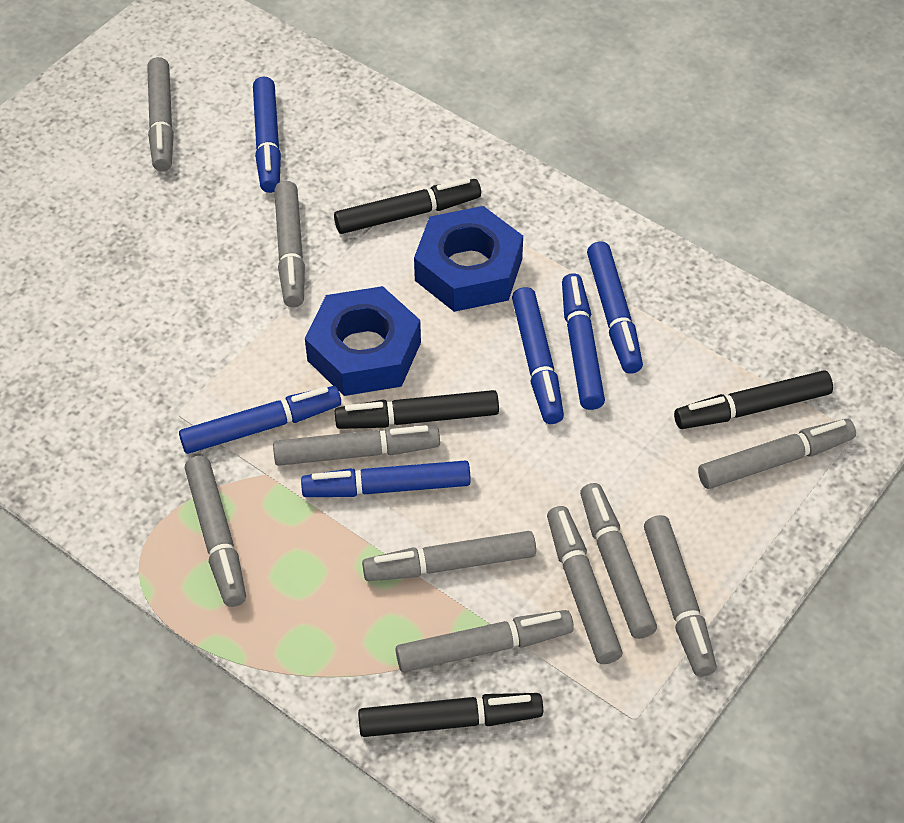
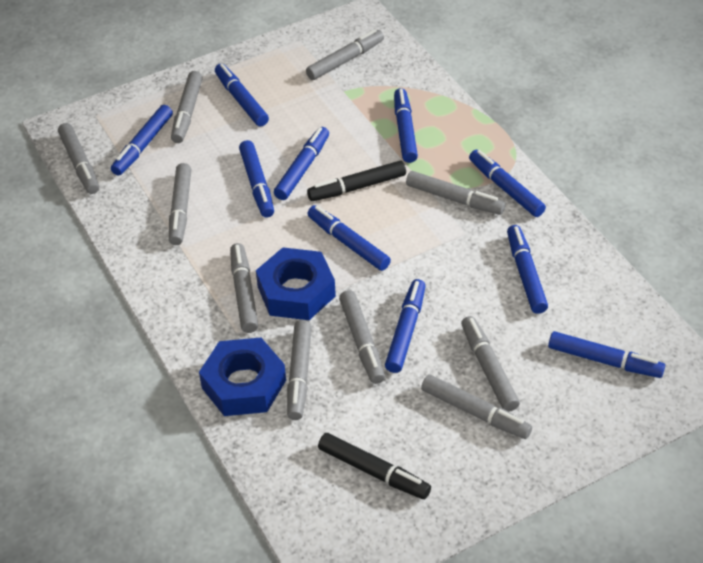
black marker: [334,178,481,234] [335,390,499,429] [358,693,543,737] [674,370,833,429] = 4 -> [307,161,406,201] [318,433,431,499] = 2
blue marker: [179,386,341,454] [253,77,281,193] [301,460,471,497] [512,287,564,424] [562,273,605,410] [587,242,643,374] = 6 -> [111,105,173,176] [215,63,269,127] [239,140,274,218] [274,127,329,200] [307,205,391,271] [385,279,426,373] [394,88,418,163] [469,150,546,217] [507,225,548,314] [548,331,665,378] = 10

